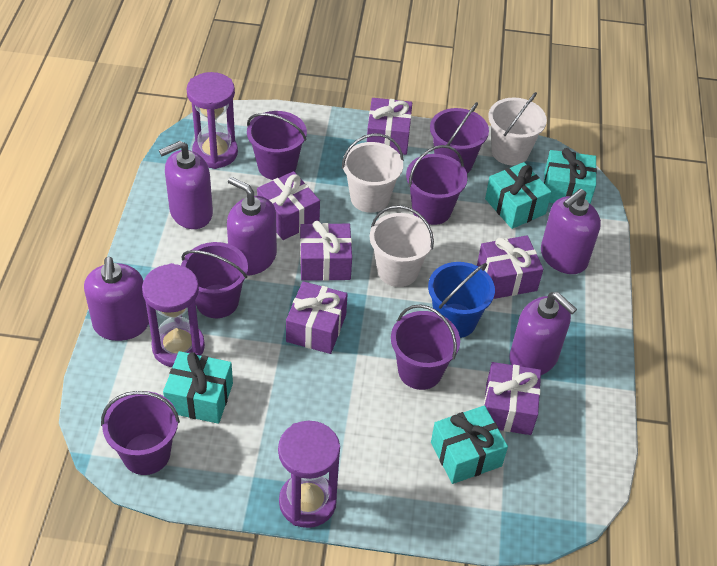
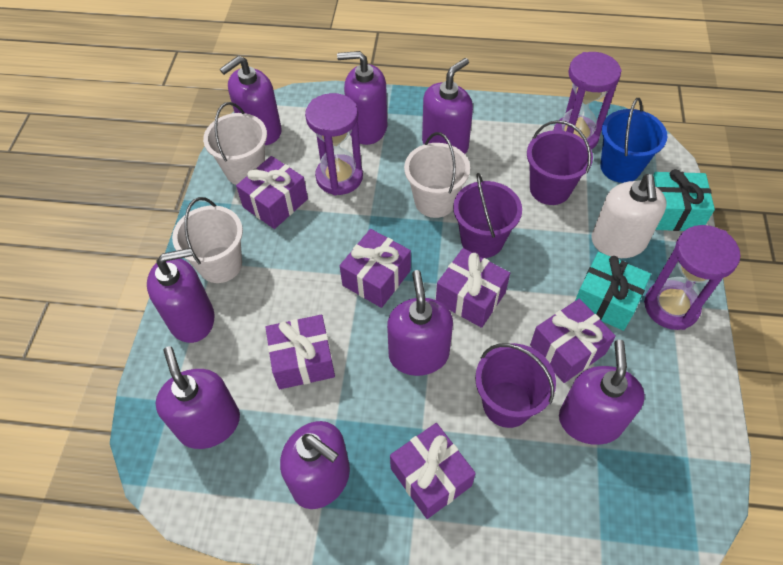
purple bucket: [101,391,180,475] [181,242,248,318] [247,111,307,180] [391,304,460,390] [406,145,468,225] [430,102,489,173] = 6 -> [453,173,522,258] [475,343,556,428] [527,120,593,205] = 3
purple soap dispenser: [84,257,149,341] [159,141,213,229] [227,177,277,275] [509,292,577,375] [541,189,601,274] = 5 -> [147,248,214,343] [155,346,240,449] [220,56,282,145] [280,421,350,509] [337,51,387,145] [387,270,453,376] [422,58,473,154] [559,340,645,445] = 8
turquoise gift: [163,351,233,424] [431,405,508,484] [485,162,552,229] [544,148,597,204] = 4 -> [575,252,651,331] [653,169,715,231] = 2
white soap dispenser: none = 0 -> [592,174,667,258] = 1

